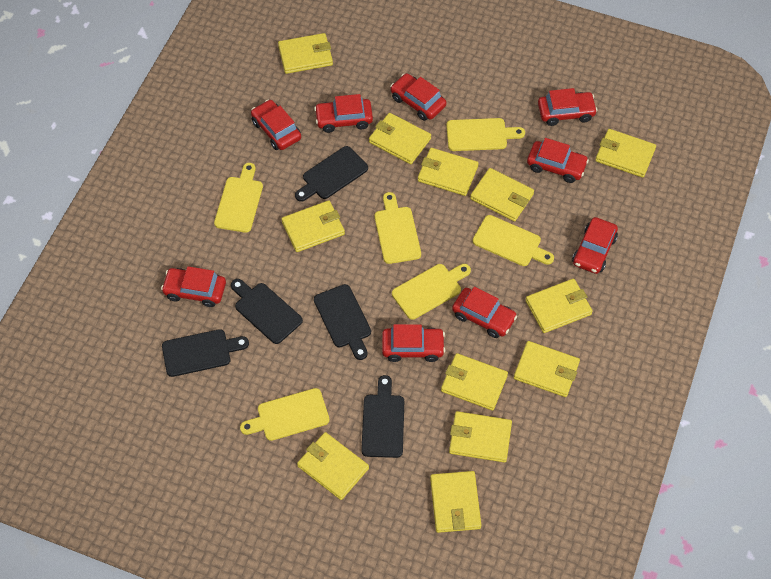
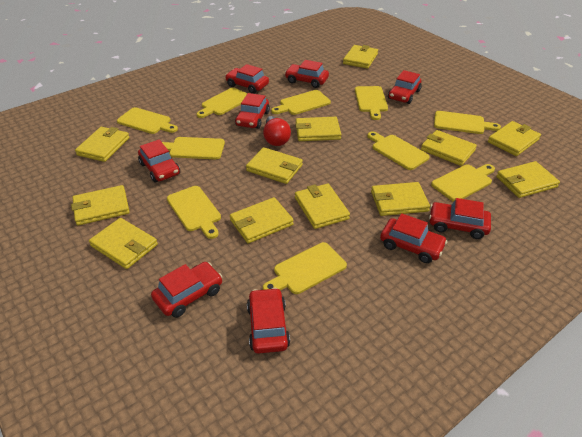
black cutting board: [162,329,249,377] [231,279,303,344] [295,146,368,202] [314,284,371,360] [361,375,404,458] = 5 -> none = 0
red light bulb: none = 0 -> [263,116,291,146] = 1
yellow cutting board: [214,163,263,233] [240,388,330,441] [375,192,421,264] [392,264,471,320] [446,118,525,151] [473,215,554,266] = 6 -> [117,107,178,134] [162,137,225,159] [167,186,221,239] [197,87,247,118] [263,242,347,294] [271,90,331,115] [355,86,388,120] [367,131,430,170] [431,164,495,202] [434,111,501,134] = 10

